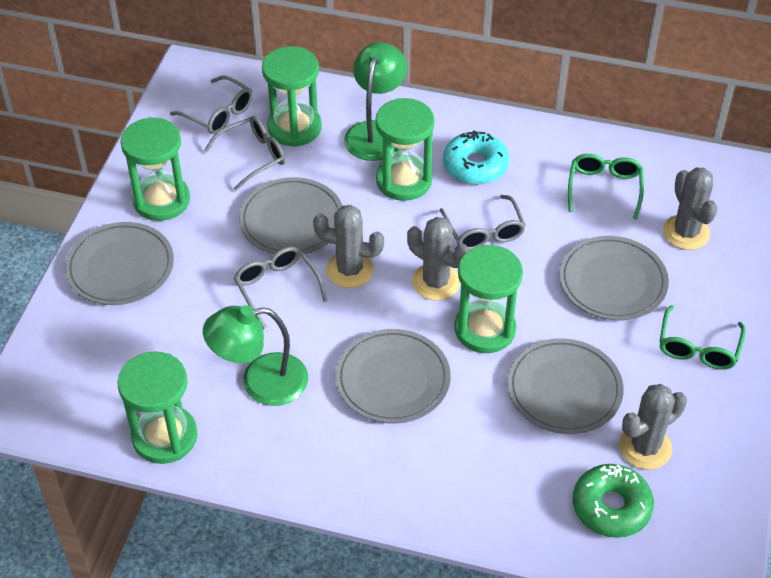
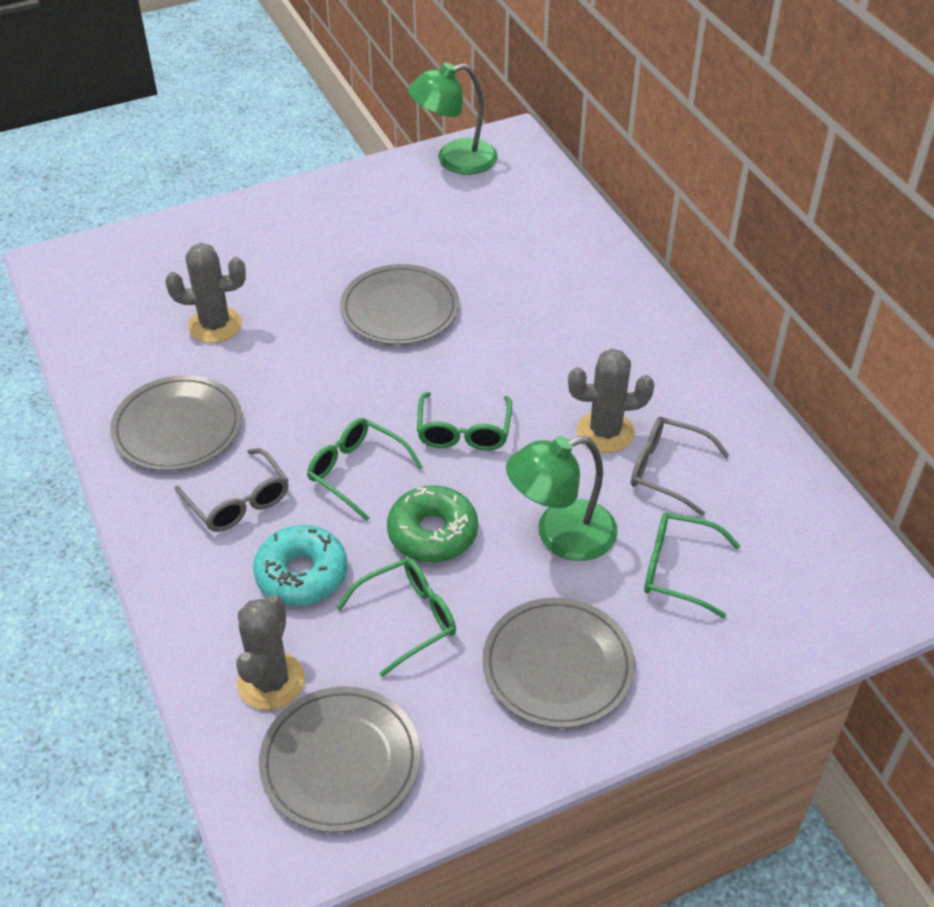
green glasses: [568,154,644,220] [659,305,746,370] = 2 -> [307,418,423,521] [337,558,456,677] [417,392,512,451] [644,512,740,618] = 4
green hourglass: [117,351,197,464] [120,117,190,221] [262,46,322,147] [375,98,435,201] [454,244,523,353] = 5 -> none = 0
grey cactus: [313,205,384,288] [407,217,469,300] [619,384,687,470] [663,167,717,250] = 4 -> [165,243,246,343] [236,595,305,710] [568,349,654,453] = 3
grey glasses: [170,75,253,134] [204,116,285,190] [234,246,327,329] [440,195,526,250] = 4 -> [175,448,289,532] [631,417,729,516] = 2
grey plate: [65,222,174,305] [239,177,343,254] [335,329,451,424] [507,338,624,434] [559,236,669,320] = 5 -> [110,375,242,471] [259,686,420,833] [340,264,459,345] [482,597,635,728] = 4

